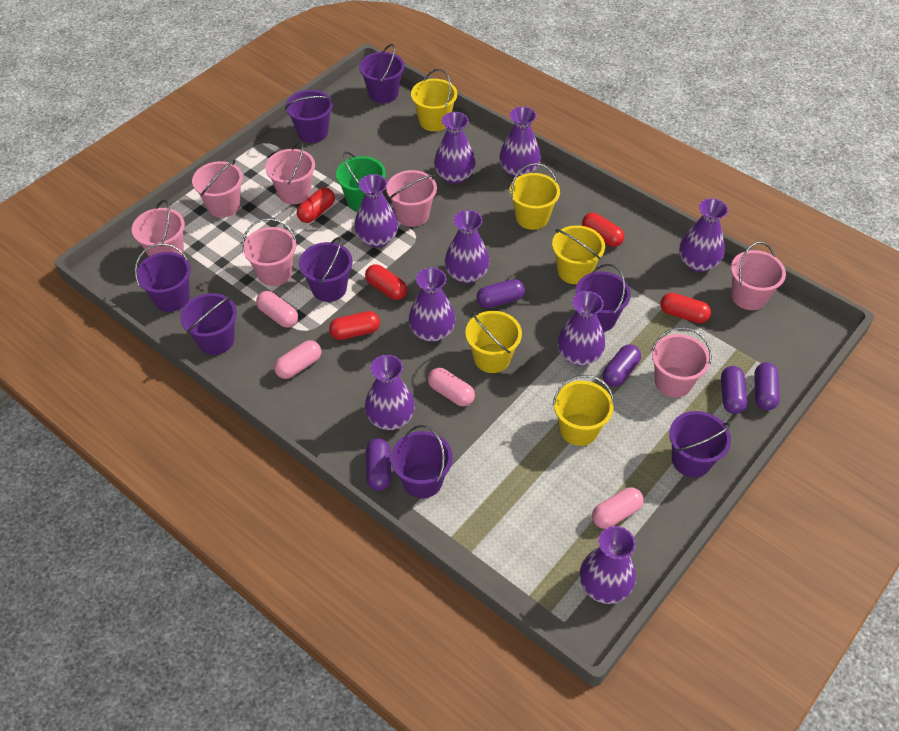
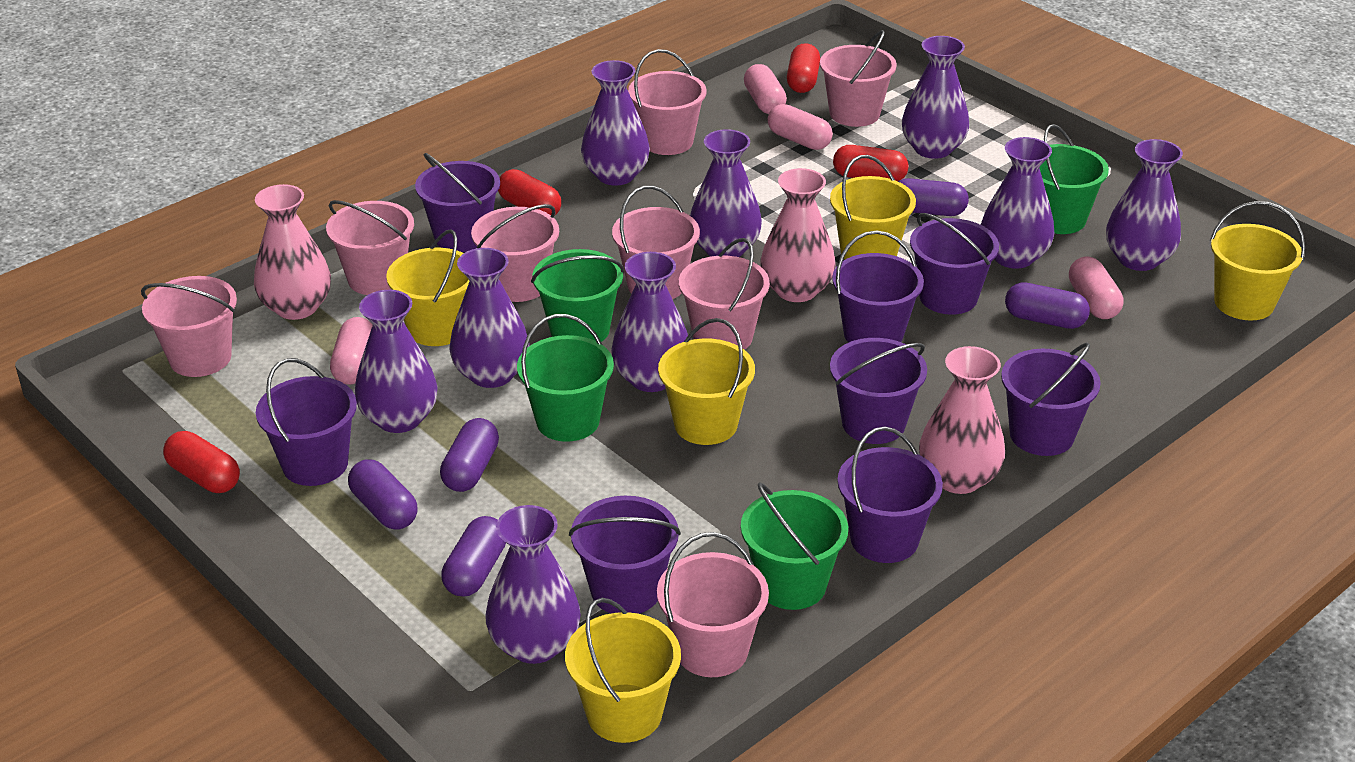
green bucket: [336,151,386,212] = 1 -> [517,314,614,442] [531,249,624,342] [741,482,848,610] [1039,124,1109,234] = 4
pink bucket: [132,200,185,256] [192,159,243,218] [242,218,296,286] [265,142,315,205] [386,170,437,227] [652,327,712,397] [731,242,786,310] = 7 -> [141,276,237,377] [326,200,414,295] [471,204,559,302] [612,186,700,299] [628,49,707,155] [657,532,769,677] [679,238,770,350] [820,30,897,127] = 8
pink vase: none = 0 -> [254,184,331,320] [760,168,836,302] [919,346,1005,494] = 3
red capsule: [297,187,335,223] [329,311,380,340] [365,264,407,300] [582,213,624,247] [660,293,711,323] = 5 -> [163,431,240,493] [498,169,561,216] [787,43,820,93] [833,145,908,181] = 4

